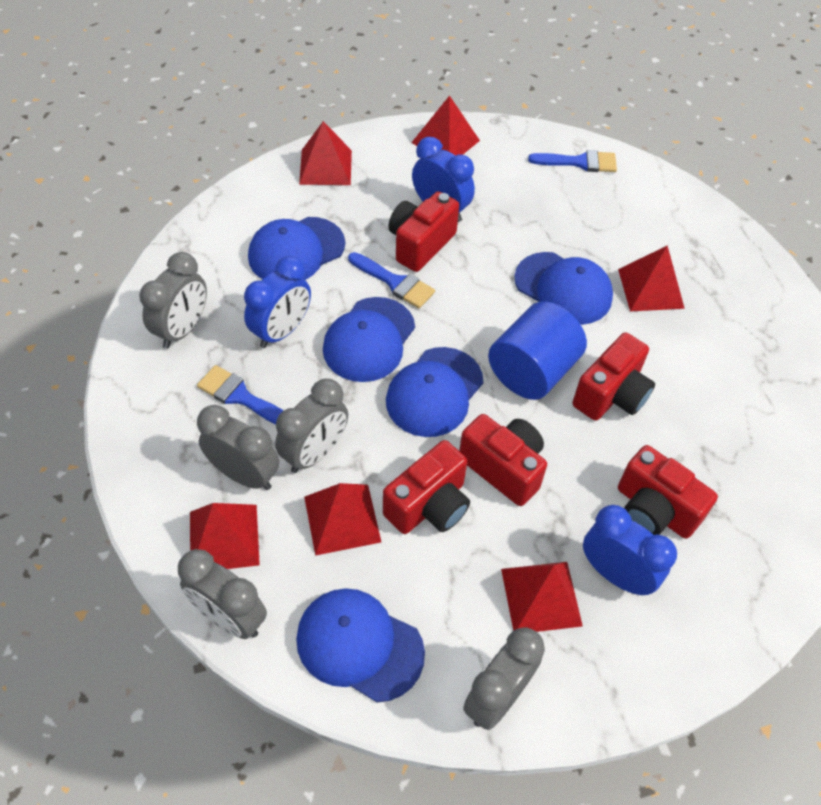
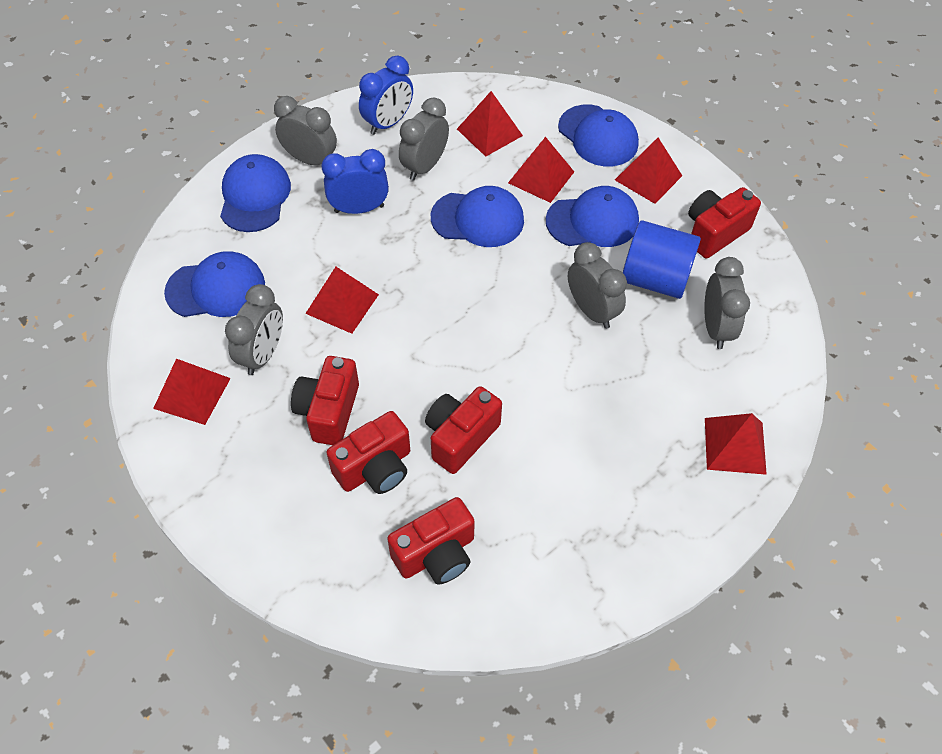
blue brush: [197,365,284,425] [348,252,435,308] [528,150,617,172] = 3 -> none = 0
blue clock: [244,256,311,348] [412,137,475,222] [583,505,677,595] = 3 -> [321,149,389,214] [359,55,413,135] = 2

